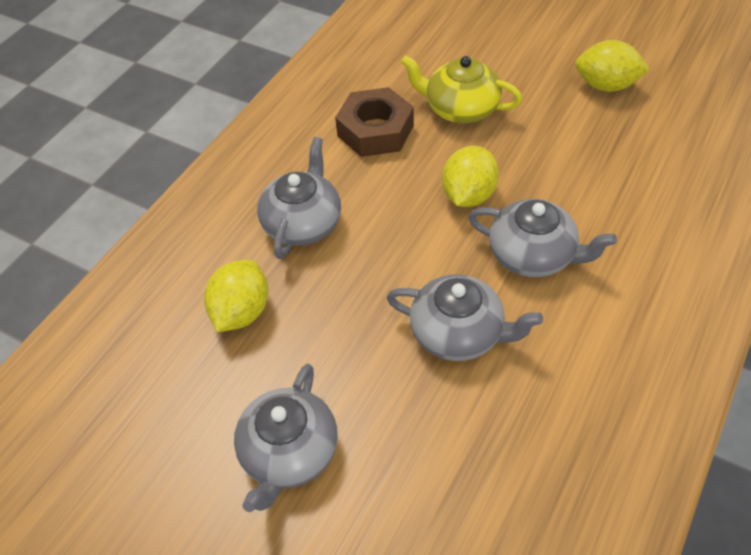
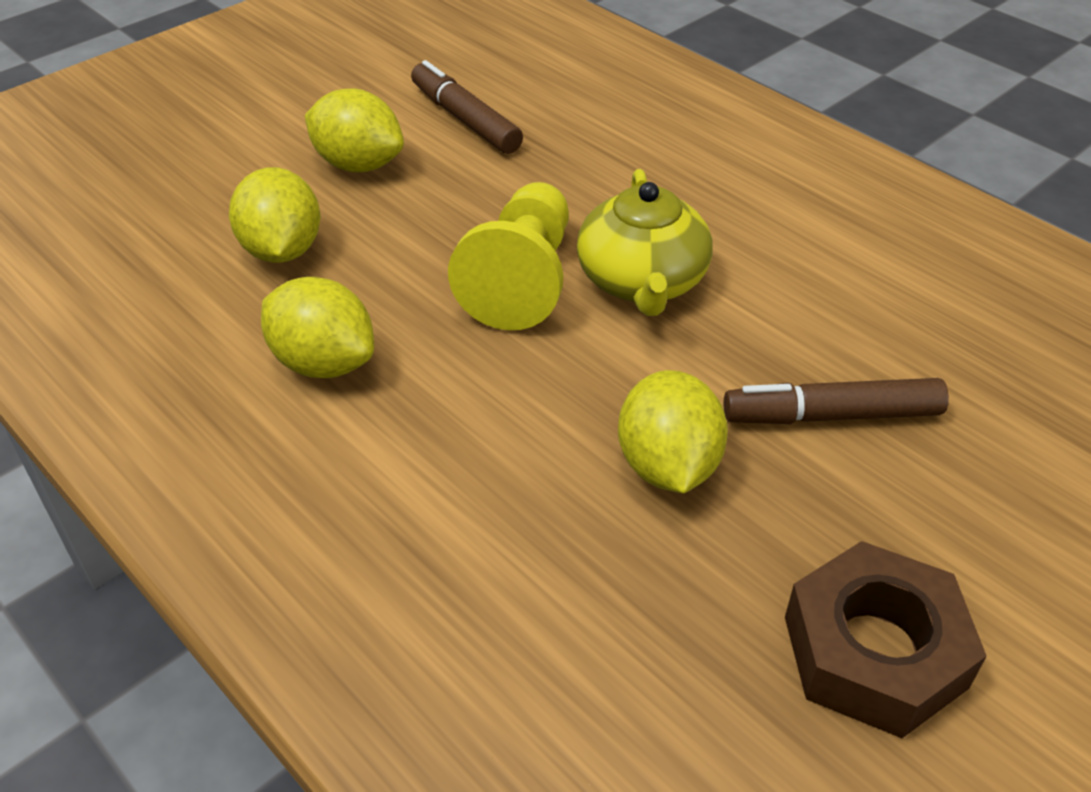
brown marker: none = 0 -> [411,60,523,154] [724,378,949,424] = 2
grey teapot: [234,364,338,512] [257,137,341,259] [387,274,543,361] [468,199,617,277] = 4 -> none = 0
yellow lemon: [204,260,268,332] [442,146,499,207] [575,40,650,92] = 3 -> [229,167,320,263] [261,277,374,378] [305,88,404,172] [618,370,728,493] = 4
yellow pawn: none = 0 -> [448,182,569,330] = 1

